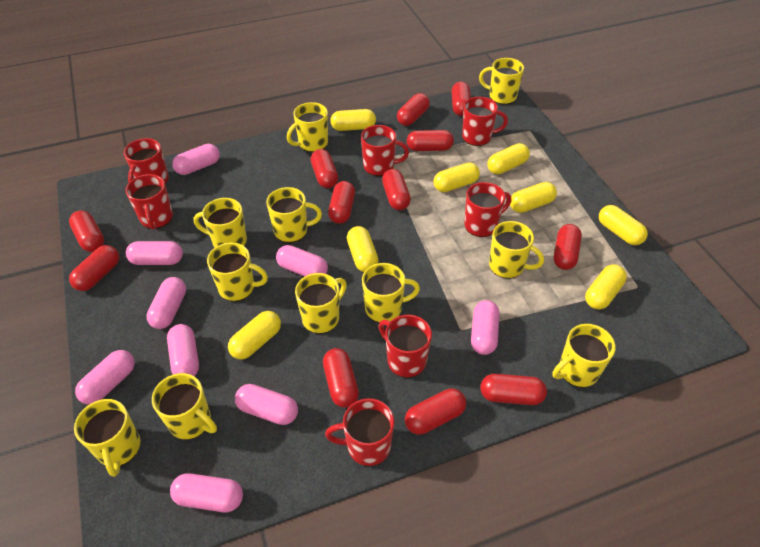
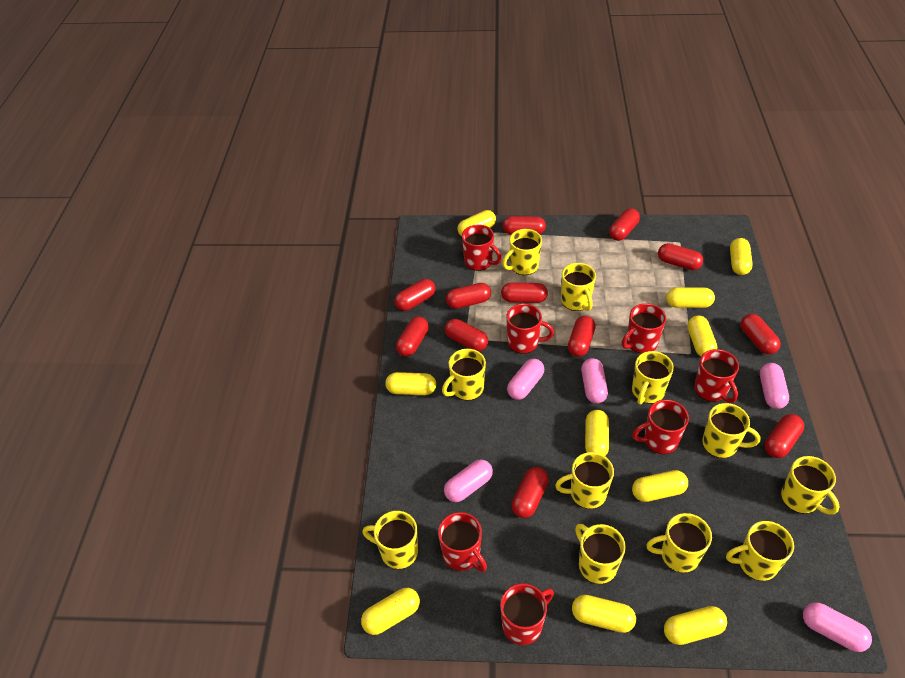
pink capsule: [75,350,135,405] [126,241,183,265] [146,277,186,329] [167,324,199,376] [170,473,243,512] [172,144,220,175] [235,384,298,425] [276,245,328,277] [471,300,499,355] = 9 -> [444,459,493,502] [507,359,544,400] [581,358,608,404] [760,363,789,409] [803,602,872,652] = 5
yellow capsule: [228,311,281,359] [330,109,376,131] [347,226,379,272] [434,162,480,192] [487,143,530,174] [510,182,557,213] [585,264,627,310] [599,205,648,245] = 8 -> [361,588,420,635] [385,372,436,395] [457,210,496,236] [572,595,636,633] [585,410,609,456] [632,470,688,502] [664,606,727,645] [666,288,715,308] [687,316,717,356] [730,238,753,275] = 10

